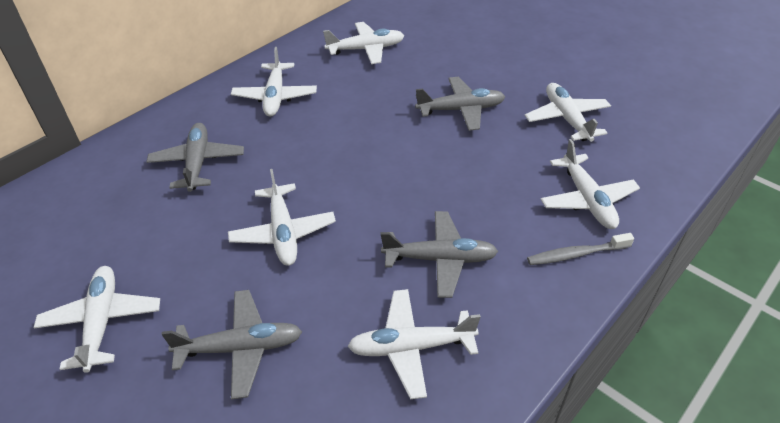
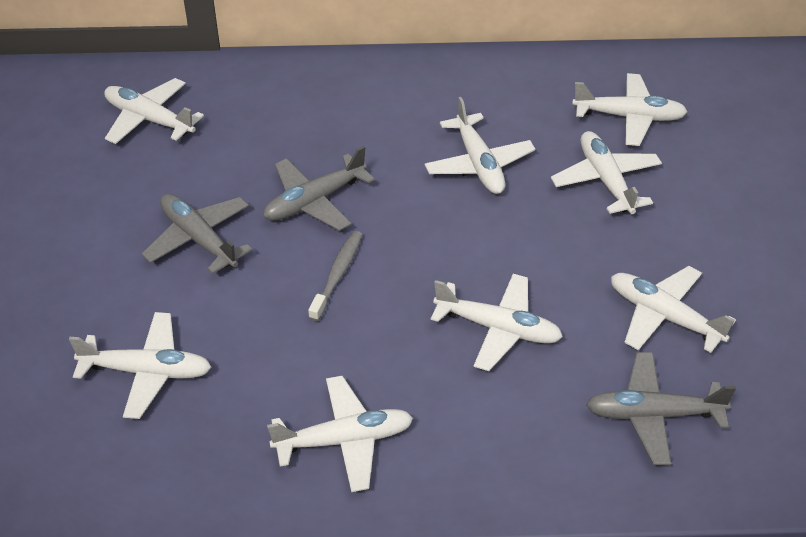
grey plane: [146,123,244,192] [161,290,302,400] [381,211,498,298] [415,77,505,131] = 4 -> [142,194,252,274] [263,146,375,231] [586,352,736,465] = 3
white plane: [34,266,160,373] [228,169,336,266] [231,47,317,117] [323,22,404,64] [347,289,481,399] [525,83,611,142] [541,139,640,229] = 7 -> [69,312,212,419] [104,78,204,144] [267,376,413,492] [425,97,535,194] [431,274,563,371] [551,131,662,214] [572,73,688,146] [611,266,736,353] = 8

